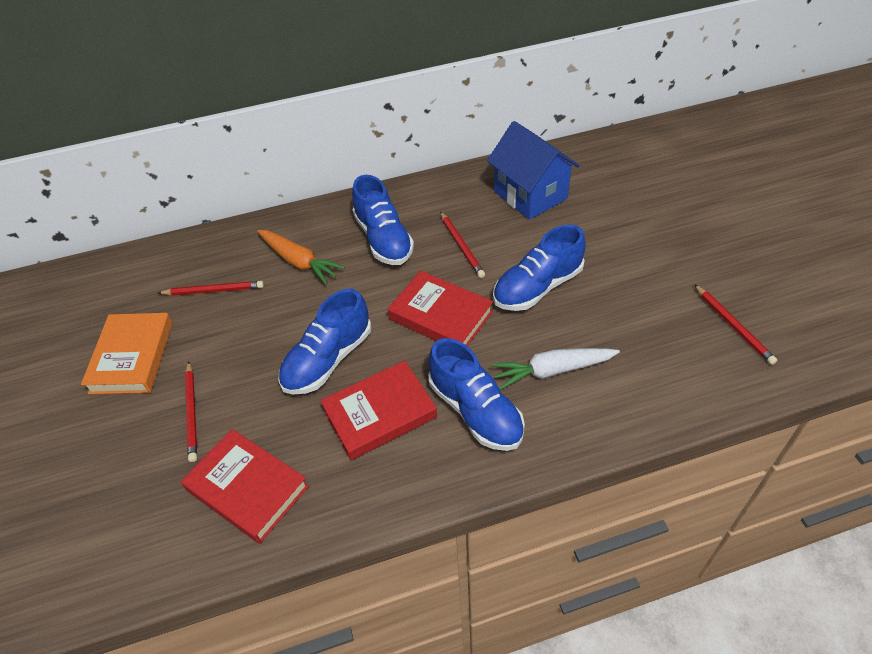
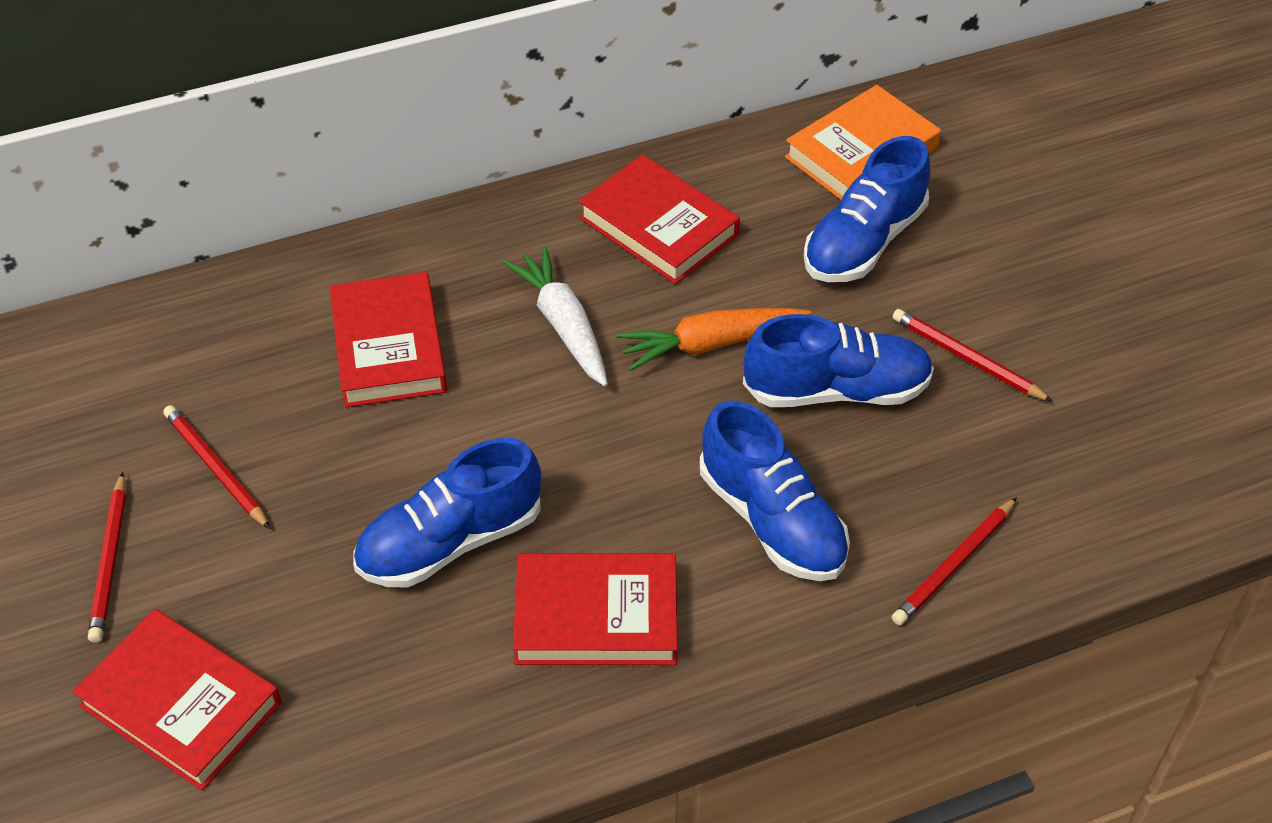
blue house: [487,121,580,220] = 1 -> none = 0
red book: [181,429,309,544] [320,361,437,460] [388,271,493,346] = 3 -> [72,609,282,791] [330,272,447,407] [513,553,678,665] [579,154,740,284] = 4

